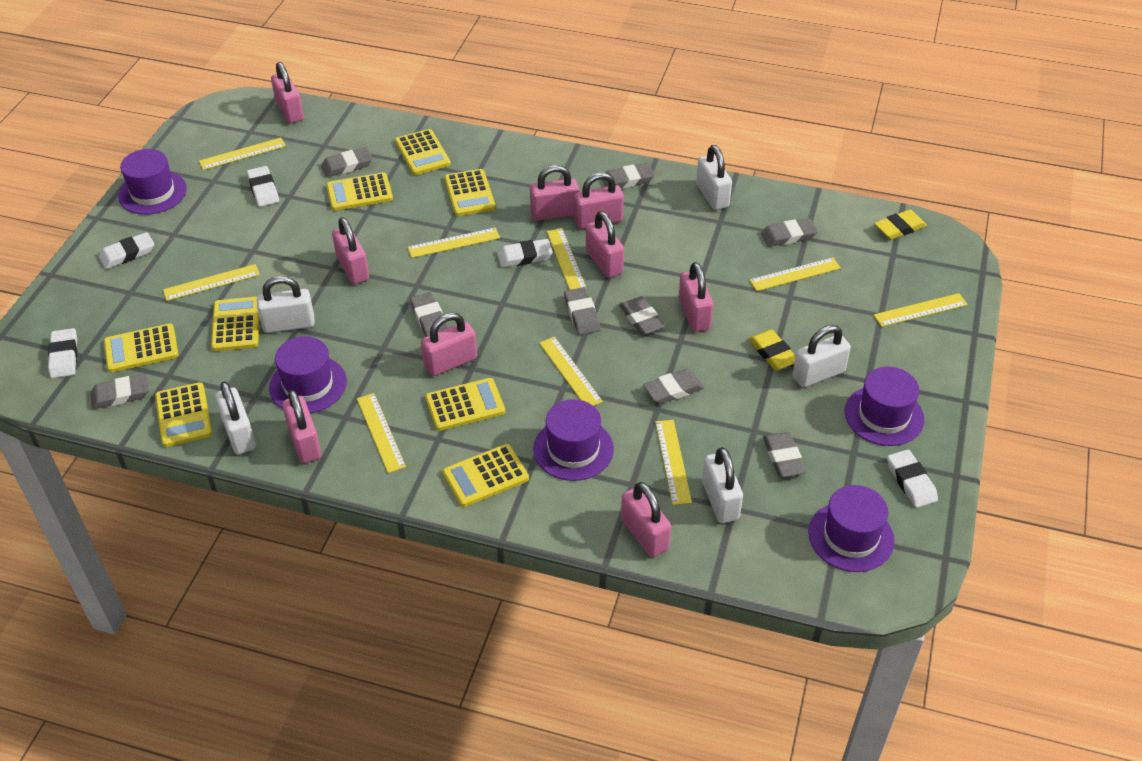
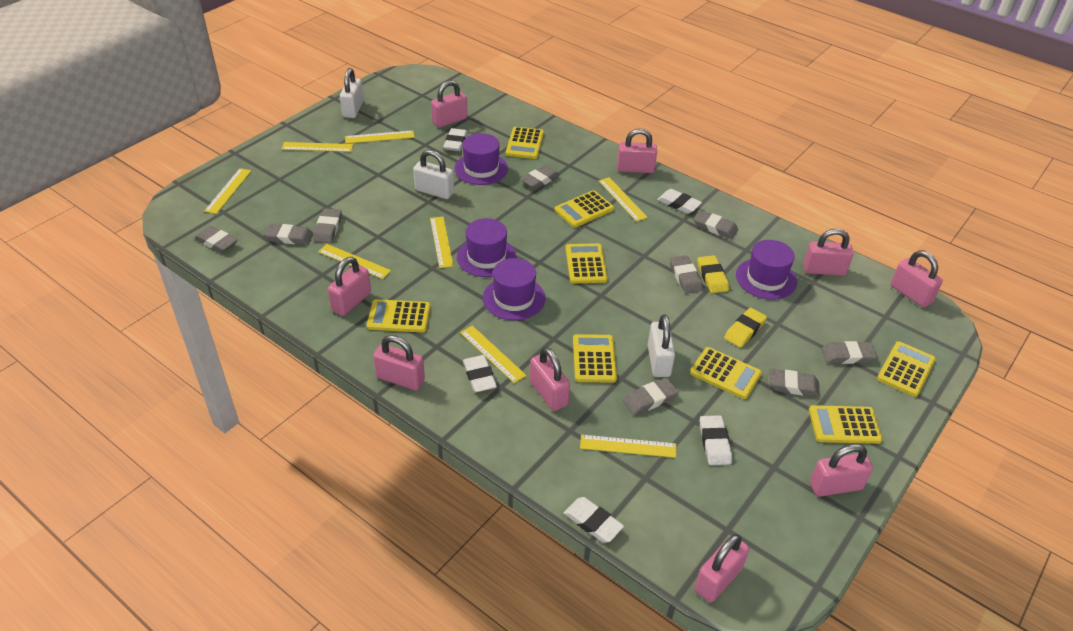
purple hat: [118,149,187,215] [269,336,347,413] [533,399,614,481] [808,485,894,572] [845,367,924,446] = 5 -> [454,133,508,185] [457,218,517,277] [483,258,545,320] [736,240,797,300] = 4
white padlock: [215,381,256,454] [257,276,315,333] [696,145,732,210] [702,447,743,523] [792,325,851,387] = 5 -> [340,68,364,118] [413,150,454,199] [648,315,675,377] = 3
yellow ruler: [163,264,260,301] [199,138,286,170] [357,393,406,473] [408,227,500,258] [539,337,603,406] [547,228,586,290] [655,420,692,505] [749,257,841,291] [874,293,968,327] = 9 -> [204,168,251,214] [282,142,353,152] [318,244,391,279] [345,130,415,144] [430,217,454,268] [460,326,527,383] [580,435,676,458] [599,177,648,222] = 8

